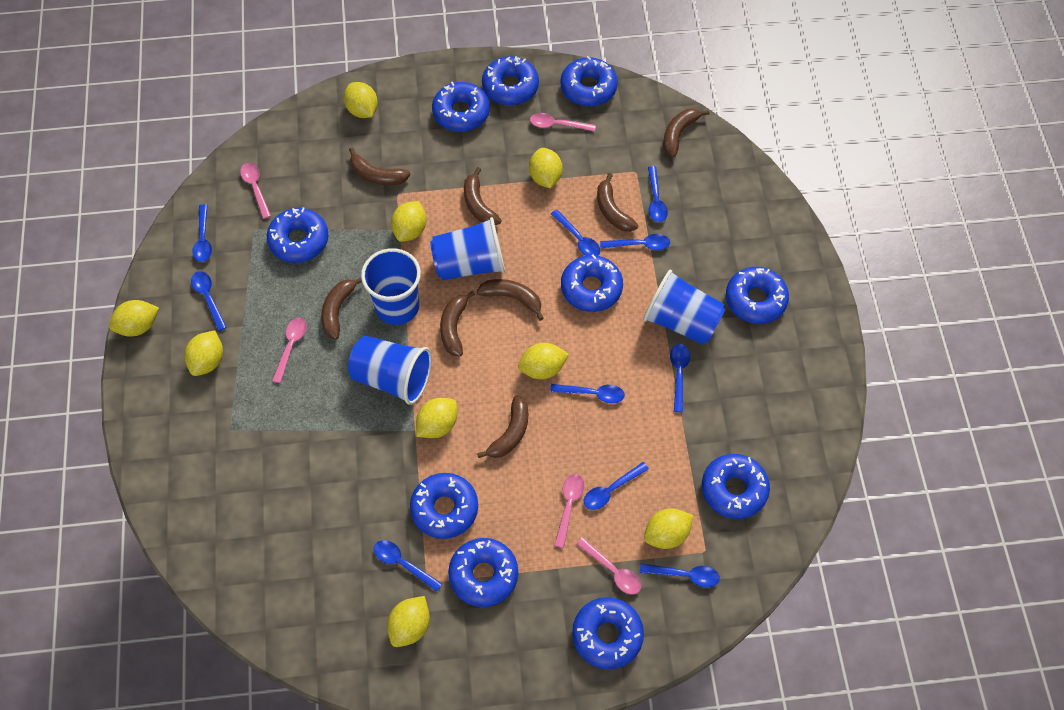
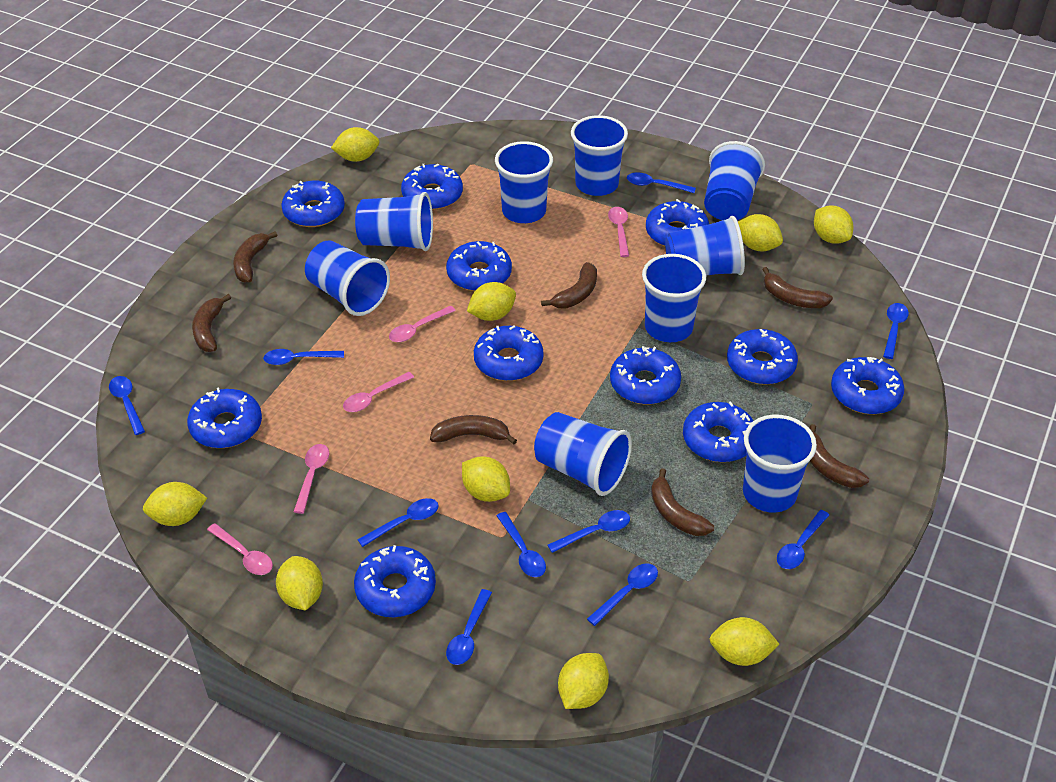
blue cup: [348,336,432,405] [361,248,421,325] [430,217,505,280] [643,270,726,345] = 4 -> [305,240,390,316] [355,192,433,251] [495,141,553,223] [534,412,632,496] [571,115,628,196] [642,254,706,342] [665,216,745,276] [704,141,765,220] [743,415,817,513] = 9
blue donut: [267,207,328,263] [410,473,478,539] [432,82,490,132] [448,538,518,607] [482,56,539,105] [560,56,618,107] [561,255,623,312] [572,597,644,670] [702,454,770,519] [726,267,789,324] = 10 -> [187,387,262,448] [281,181,345,227] [354,545,436,617] [401,164,463,210] [446,241,512,291] [474,325,544,381] [610,346,681,404] [646,199,709,246] [683,401,753,462] [727,329,798,385] [831,357,904,414] = 11
brown banana: [321,278,362,339] [349,148,411,185] [440,291,475,357] [464,167,502,225] [477,279,544,321] [477,396,528,458] [597,173,638,232] [663,109,710,157] = 8 -> [192,294,231,352] [233,231,277,283] [430,415,517,445] [541,262,597,309] [651,468,714,536] [762,267,833,308] [810,424,869,488] = 7

